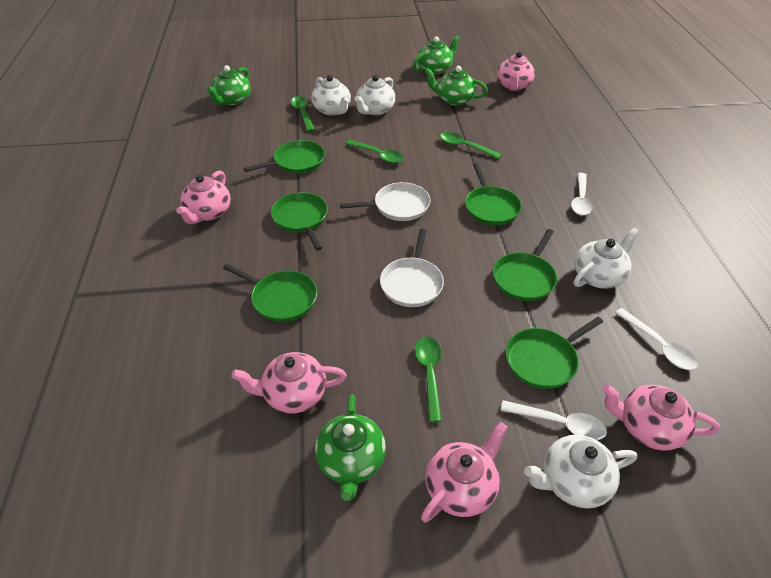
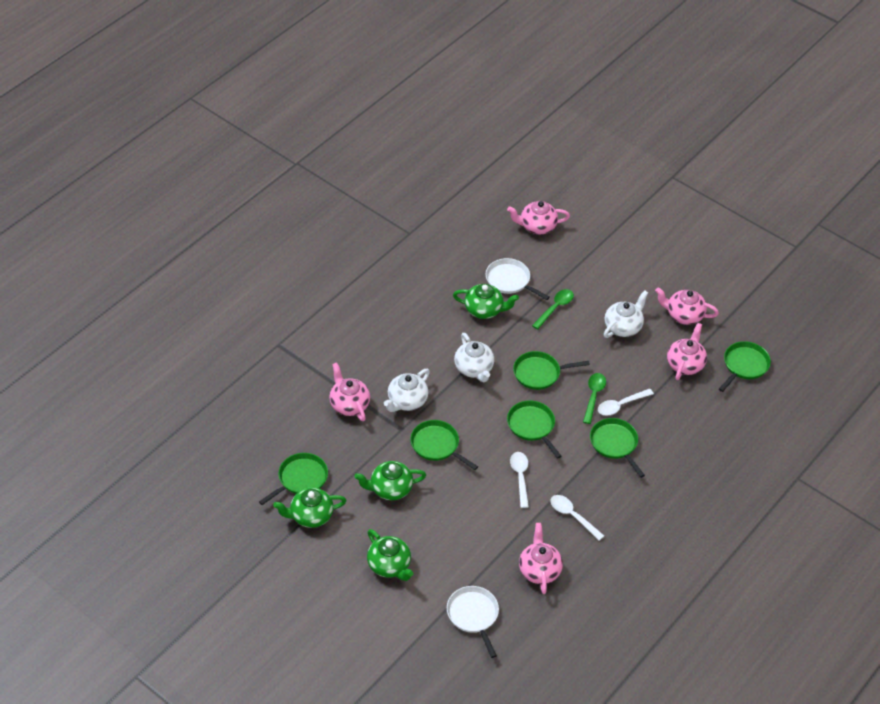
green spoon: [291,96,315,132] [346,140,404,163] [415,337,442,422] [440,132,501,159] = 4 -> [532,289,574,329] [583,373,606,424] = 2
white teapot: [311,75,351,115] [354,75,395,115] [524,435,637,508] [574,228,639,289] = 4 -> [384,369,430,412] [454,333,494,382] [604,290,648,338] = 3

